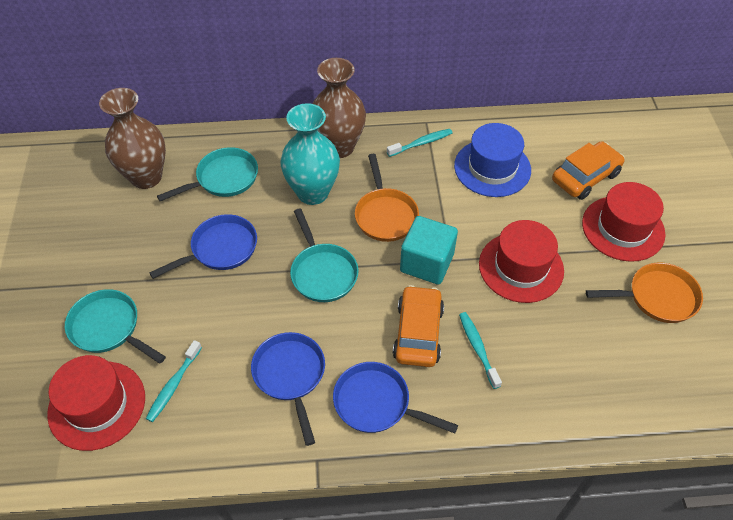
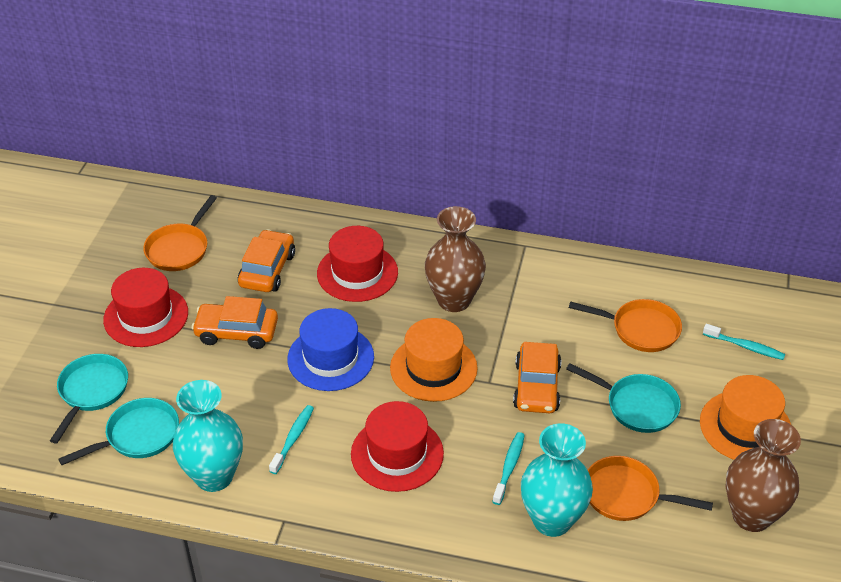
blue pan: [149,214,257,279] [251,332,325,446] [333,362,458,434] = 3 -> none = 0
orange car: [393,285,444,367] [552,141,625,200] = 2 -> [192,296,278,349] [238,229,295,292] [513,342,561,413] = 3
orange hat: none = 0 -> [390,318,478,402] [700,375,791,460] = 2
orange pan: [355,154,419,242] [586,263,703,323] = 2 -> [143,195,217,271] [569,299,682,352] [588,456,713,521] = 3
turquoise cube: [400,216,458,285] = 1 -> none = 0
turquoise vase: [280,103,340,205] = 1 -> [173,380,243,492] [521,423,593,537] = 2

